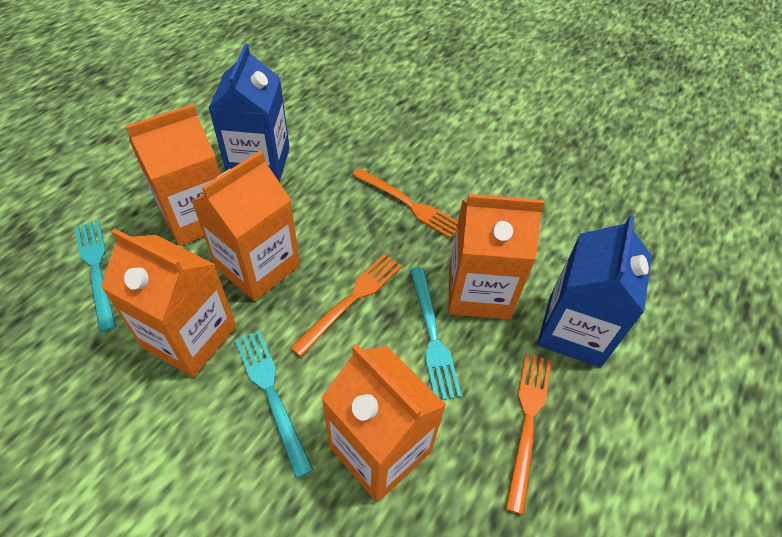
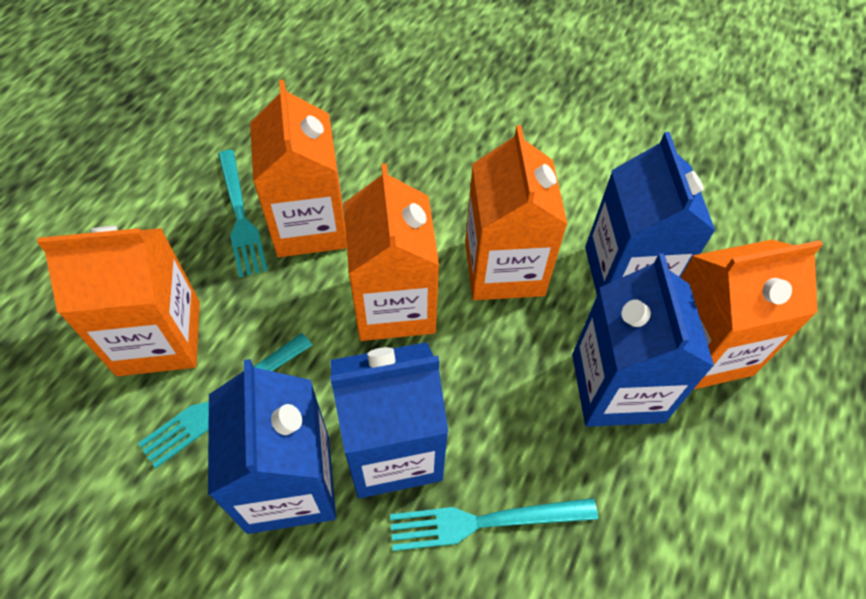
blue carton: [208,44,290,182] [537,215,652,368] = 2 -> [208,359,336,534] [330,342,449,498] [572,253,714,427] [585,132,715,295] = 4
orange fork: [290,254,402,357] [352,168,458,238] [505,353,551,515] = 3 -> none = 0

